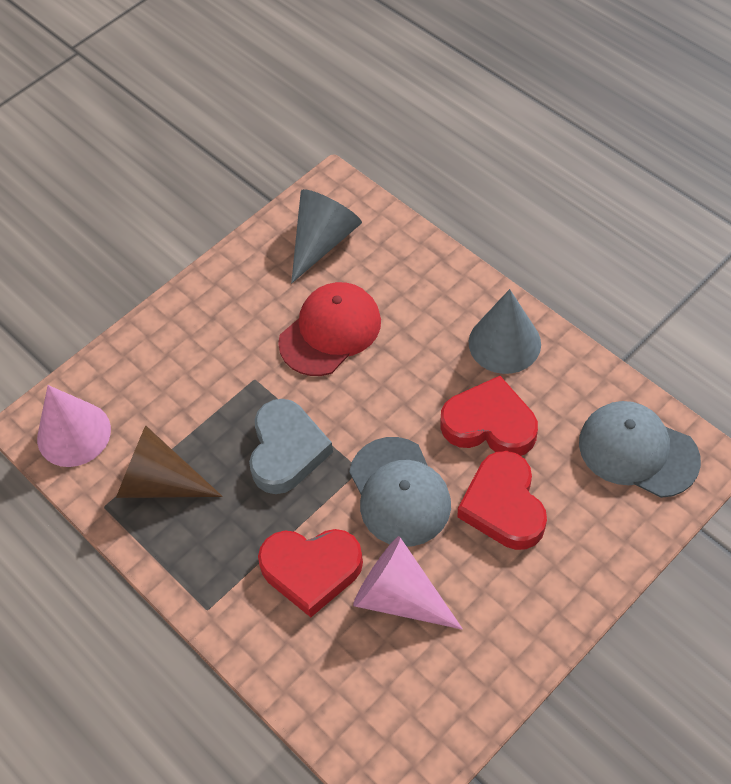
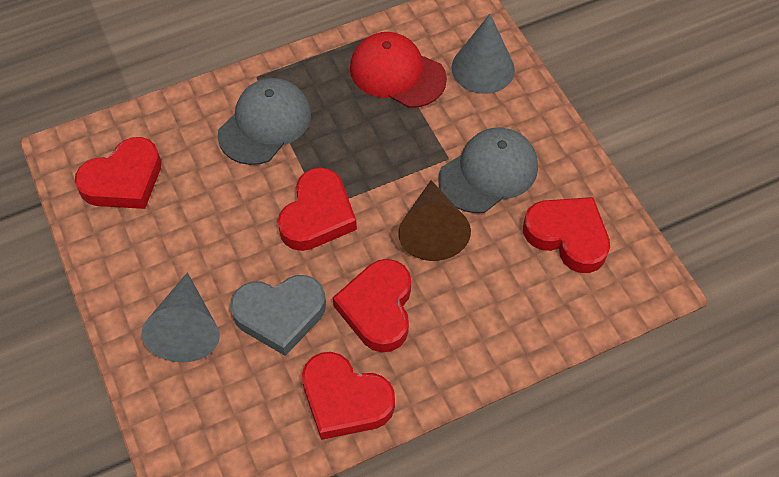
pink cone: [37,385,111,467] [353,536,463,630] = 2 -> none = 0
red heart: [258,529,363,617] [441,376,538,456] [457,451,547,550] = 3 -> [75,137,161,209] [278,168,357,251] [302,352,395,440] [333,259,411,352] [523,197,610,273] = 5

